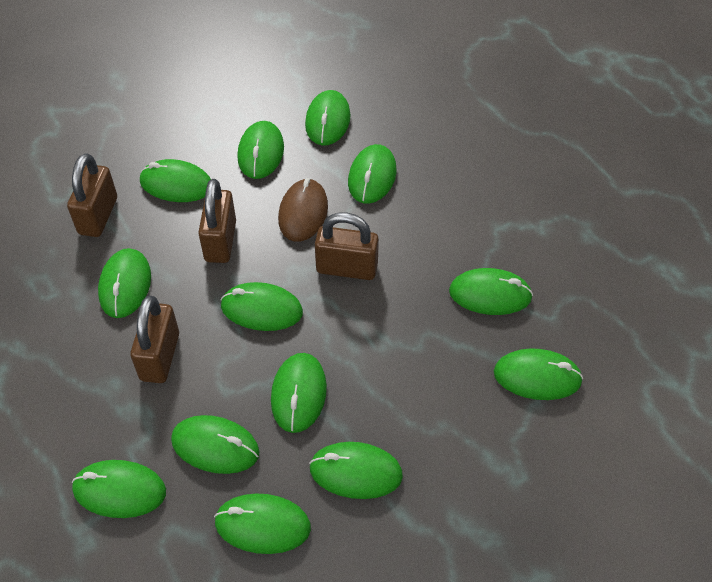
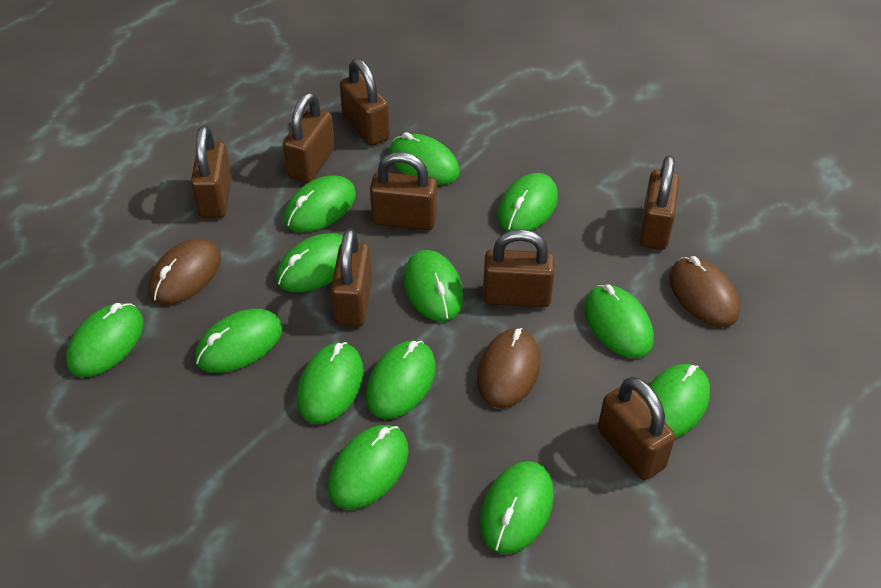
brown mouse: [278,178,328,242] = 1 -> [148,238,221,305] [477,328,540,408] [669,256,740,327] = 3
brown padlock: [67,153,117,237] [130,296,179,383] [198,179,236,263] [315,212,379,280] = 4 -> [191,126,232,218] [283,92,335,183] [331,228,372,327] [340,58,390,146] [370,152,437,230] [483,229,555,307] [598,377,675,480] [639,155,680,250] = 8

